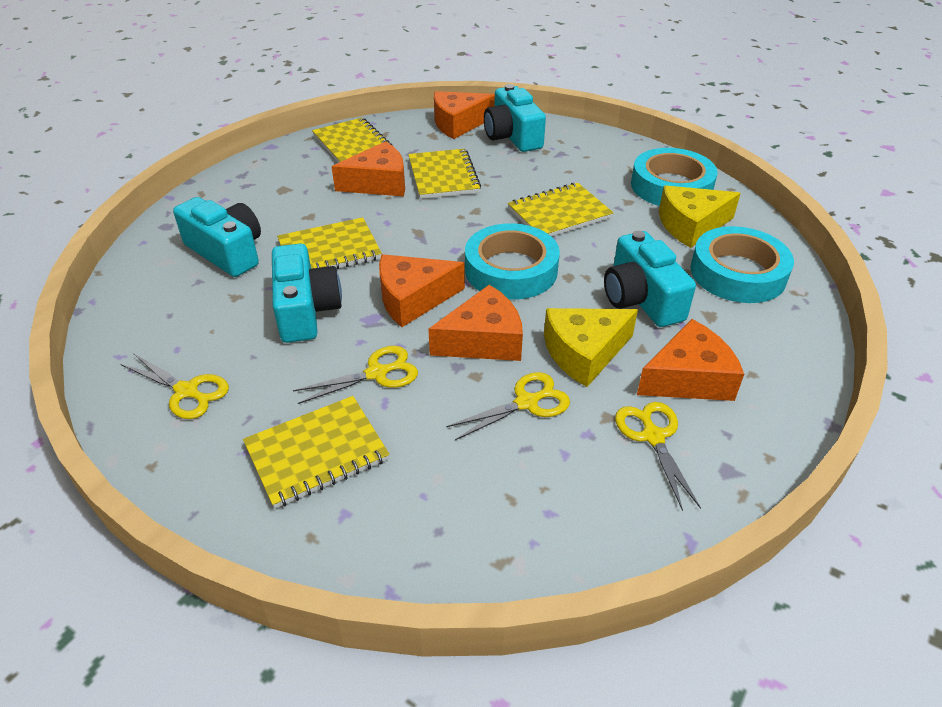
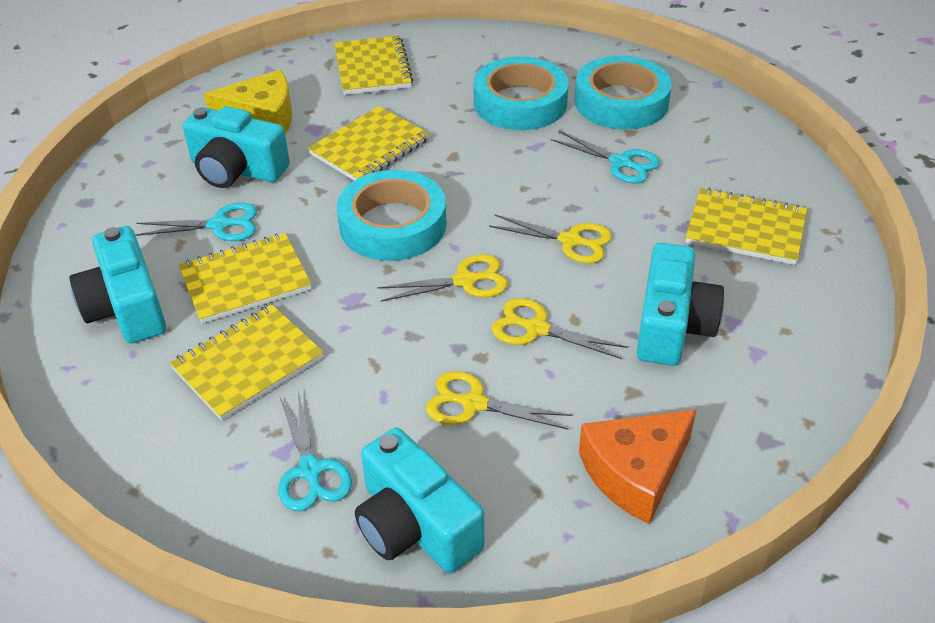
orange cheese: [332,141,405,196] [379,254,465,327] [428,285,523,361] [434,91,495,139] [637,319,744,401] = 5 -> [579,409,697,524] = 1
turquoise scissors: none = 0 -> [135,203,257,241] [278,391,352,511] [551,131,660,184] = 3
yellow cheese: [544,308,638,387] [659,185,741,248] = 2 -> [204,70,292,134] = 1

